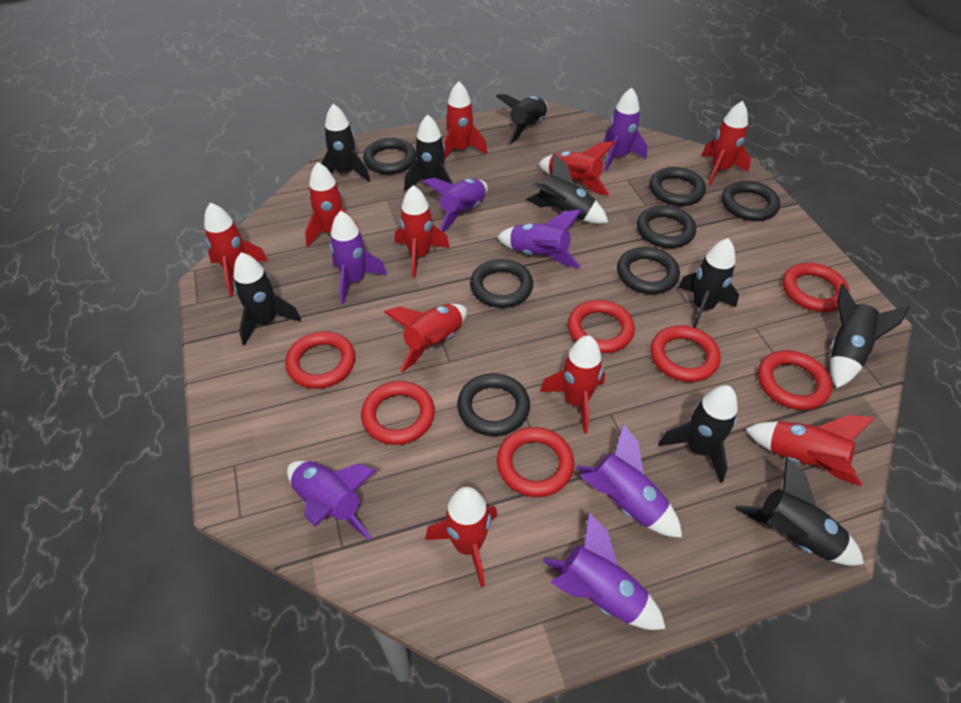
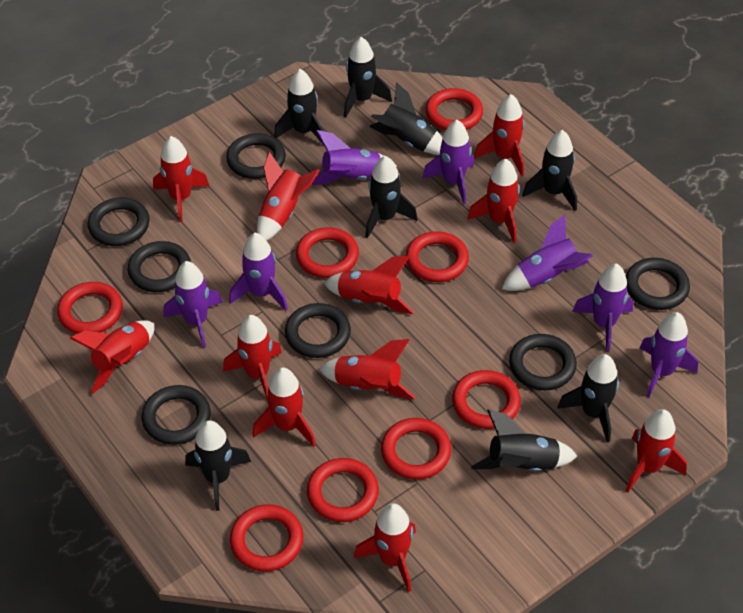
black rocket: [234,252,301,345] [321,104,370,182] [404,115,453,191] [496,94,548,144] [526,153,609,224] [658,385,738,483] [678,238,739,328] [735,458,864,566] [830,283,910,388] = 9 -> [185,420,251,511] [274,69,324,144] [344,37,392,117] [365,156,417,238] [369,82,443,155] [471,409,577,471] [522,130,577,211] [557,354,619,442] = 8
red ring: [285,331,355,389] [361,381,435,445] [497,427,574,497] [568,300,635,353] [650,325,721,382] [758,350,832,410] [782,263,849,312] = 7 -> [57,282,123,334] [230,504,303,572] [296,227,359,278] [307,458,379,522] [381,418,451,480] [406,231,469,282] [425,88,483,130] [452,370,521,429] = 8
red rocket: [204,202,268,296] [305,162,362,247] [384,304,467,372] [395,185,450,278] [425,487,497,587] [444,81,487,160] [538,141,615,196] [540,335,605,434] [701,101,751,186] [745,415,875,486] = 10 -> [70,320,155,394] [153,136,209,222] [223,315,282,401] [253,367,316,447] [257,152,320,241] [319,339,416,400] [324,255,414,314] [354,503,416,592] [467,159,520,243] [474,94,524,176] [625,409,687,492] = 11

